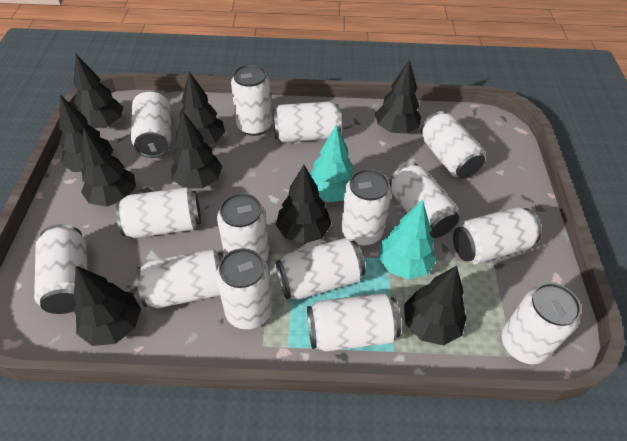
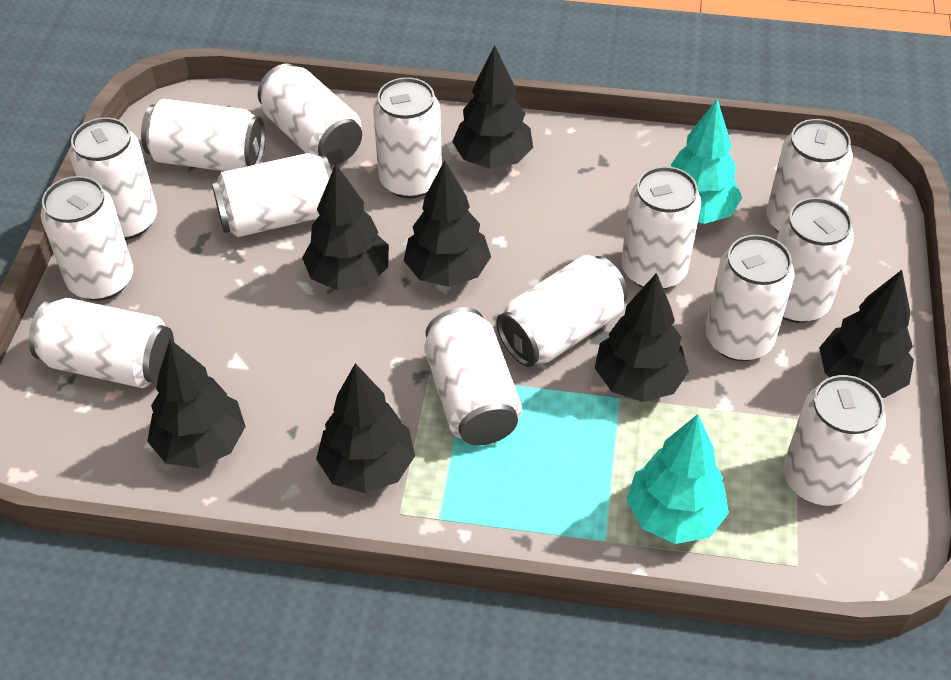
black tree: [59,95,113,172] [74,54,123,129] [74,266,141,346] [81,127,136,207] [171,112,223,188] [176,72,225,145] [276,165,331,244] [375,59,421,134] [404,266,467,345] = 9 -> [147,339,246,468] [302,164,389,290] [316,363,415,493] [404,160,491,287] [452,45,533,169] [595,273,689,402] [819,270,914,398] = 7
white can: [34,224,88,314] [116,187,201,238] [131,91,171,158] [137,249,223,308] [216,248,272,329] [217,193,269,262] [231,64,272,136] [273,101,341,143] [276,238,365,300] [307,293,401,352] [341,169,391,246] [389,163,459,238] [421,111,485,178] [453,207,542,264] [502,283,581,364] = 15 -> [29,298,174,388] [41,176,133,301] [70,117,157,240] [141,99,265,171] [212,153,332,237] [258,63,362,165] [373,77,442,198] [424,307,522,445] [496,255,628,367] [621,166,701,290] [705,235,794,361] [766,119,853,232] [777,197,854,323] [783,375,886,506] = 14

